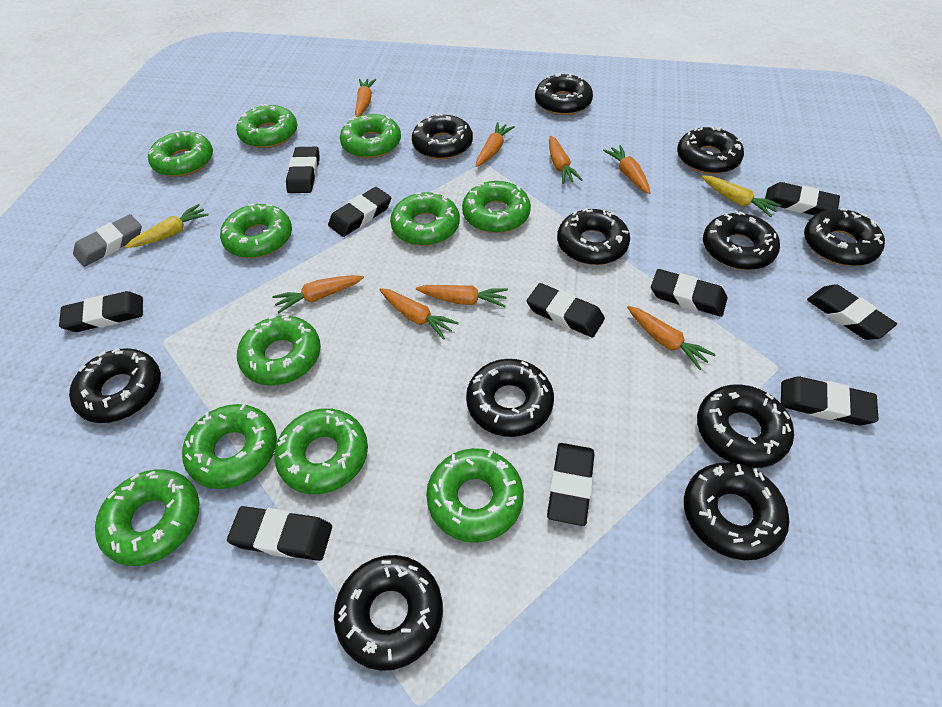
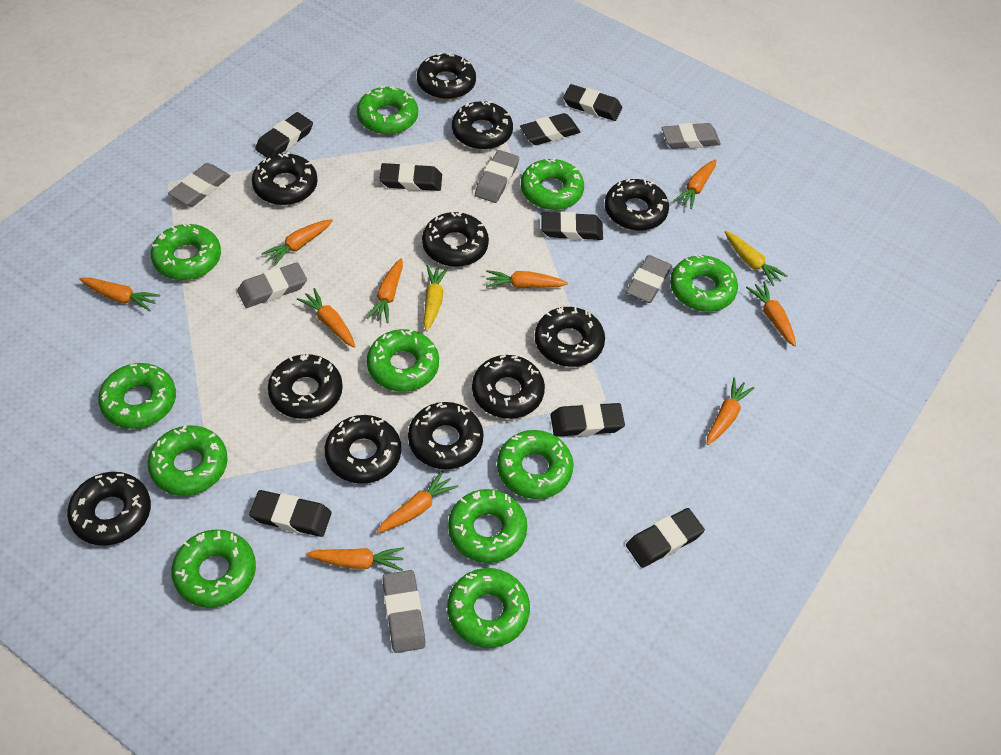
black eraser: [59,291,143,332] [227,506,332,561] [286,147,320,193] [328,187,391,237] [527,283,605,337] [547,443,595,526] [651,269,727,317] [765,182,840,215] [781,376,879,425] [807,284,897,340] = 10 -> [249,490,332,537] [255,112,313,158] [379,163,442,191] [520,113,580,145] [542,211,603,240] [551,403,625,437] [563,84,622,121] [626,508,705,568] = 8
grey eraser: [73,214,142,267] = 1 -> [168,163,230,206] [237,262,307,308] [382,570,426,653] [475,150,519,203] [626,255,672,303] [661,123,721,149] = 6
orange carrot: [272,275,364,314] [355,79,376,117] [379,288,459,340] [416,285,508,307] [476,122,515,167] [549,136,583,184] [603,145,650,194] [627,306,716,370] = 8 -> [79,277,160,312] [261,219,333,266] [297,288,356,348] [306,547,404,571] [367,258,403,323] [376,470,458,533] [486,270,568,289] [673,159,716,209] [707,378,755,445] [746,281,796,347] = 10

